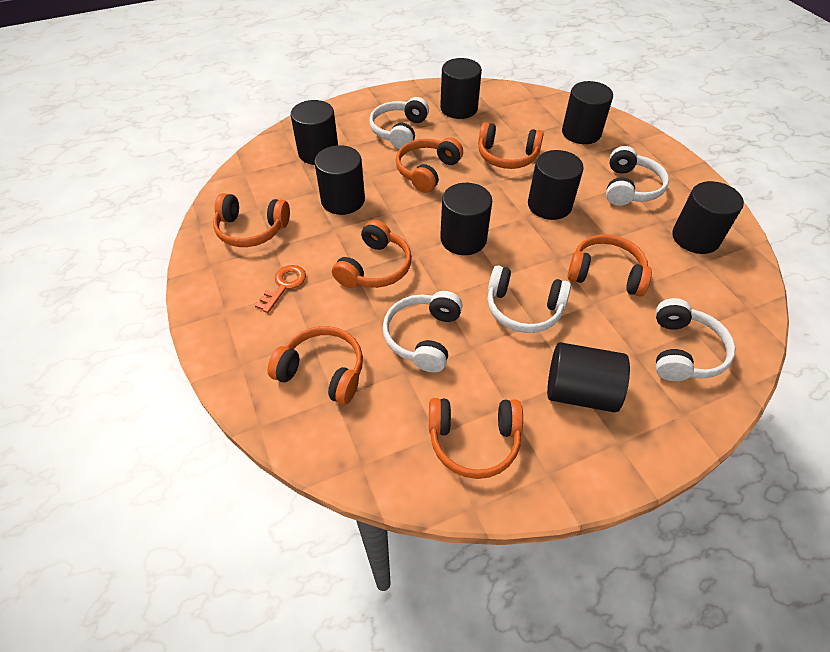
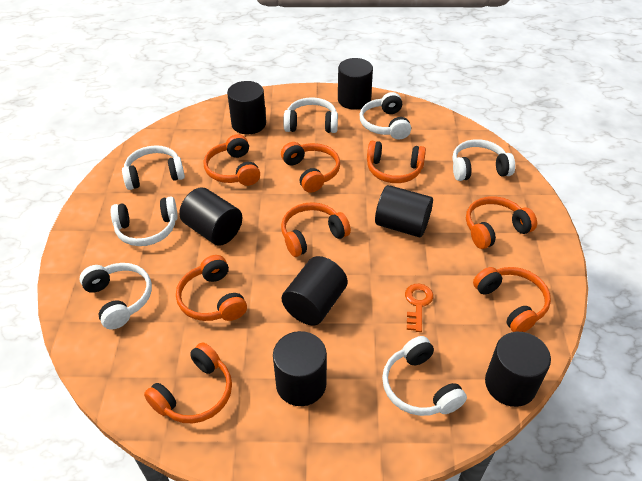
black cylinder: [291,100,338,165] [314,145,365,215] [440,58,482,119] [440,183,492,255] [528,150,584,220] [547,342,630,412] [562,81,613,144] [672,181,744,254] = 8 -> [179,187,242,246] [227,81,266,134] [273,331,327,406] [282,256,348,326] [338,58,373,110] [375,185,433,237] [485,332,551,407] = 7
orange headphones: [213,193,290,247] [267,326,363,405] [332,220,412,288] [396,138,463,193] [429,398,523,479] [478,122,544,169] [568,234,652,297] = 7 -> [144,342,232,423] [176,255,247,321] [203,134,260,186] [281,142,340,193] [281,202,351,257] [367,141,426,183] [466,196,537,249] [473,267,551,332] = 8
white headphones: [369,97,429,149] [383,291,463,373] [488,265,571,333] [606,146,669,206] [656,298,735,381] = 5 -> [79,263,152,330] [111,197,178,246] [122,145,185,190] [283,97,338,133] [360,92,411,140] [382,336,467,416] [452,139,515,181] = 7

